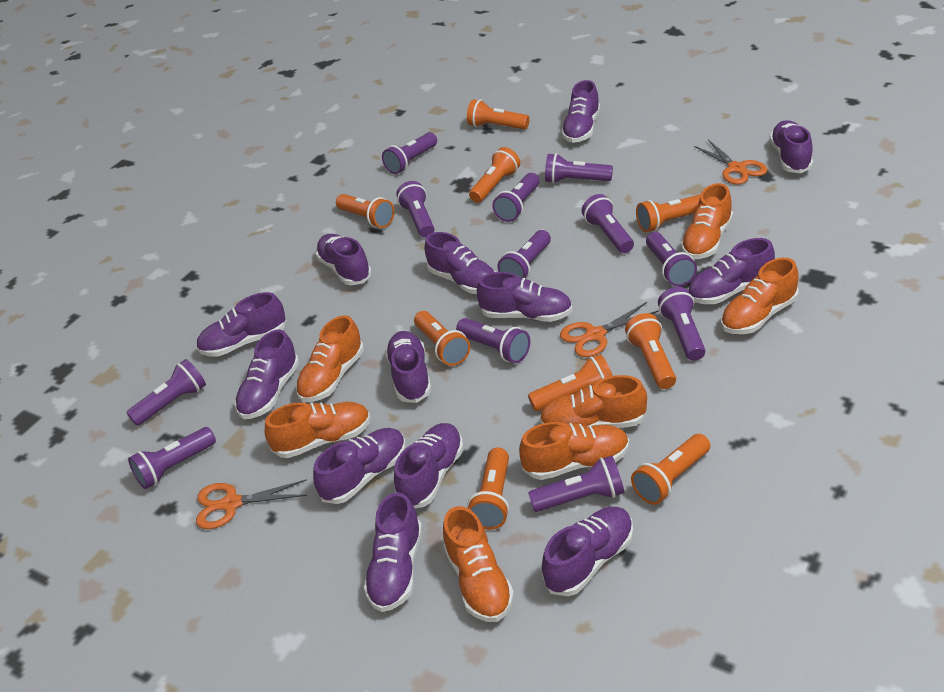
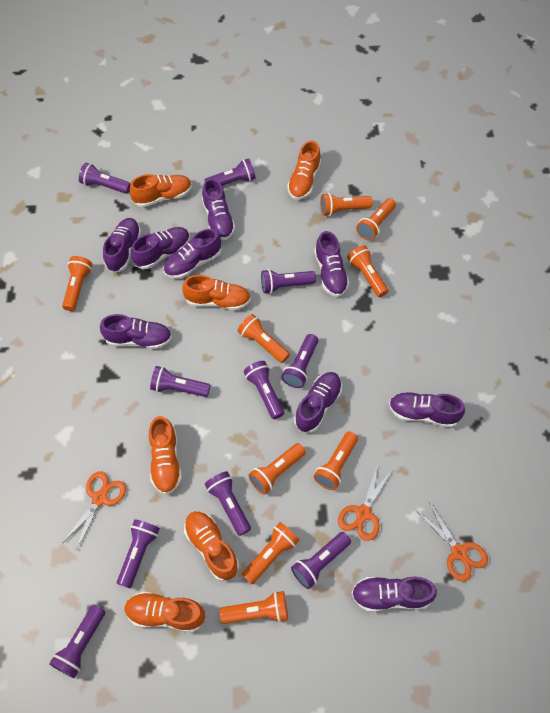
orange shoe: [265,402,371,458] [296,315,364,402] [443,506,514,622] [519,422,629,480] [539,375,647,428] [681,183,733,259] [721,258,799,334] = 7 -> [124,591,206,632] [129,174,192,207] [149,416,182,495] [182,275,251,310] [184,511,239,581] [287,141,321,200] = 6
purple flashlight: [126,359,206,426] [128,427,216,489] [382,132,437,174] [396,181,434,238] [456,318,530,363] [492,173,540,222] [497,230,551,279] [528,456,624,512] [545,153,613,184] [582,194,634,253] [646,232,697,286] [658,287,705,361] = 12 -> [49,605,105,678] [79,163,131,194] [117,519,160,588] [150,366,210,397] [204,158,256,186] [205,471,251,536] [244,361,284,419] [261,269,316,294] [281,334,318,388] [291,532,351,589] = 10
purple shoe: [196,292,287,357] [235,330,299,419] [313,428,406,504] [315,234,372,285] [364,492,422,612] [385,331,432,403] [394,423,464,508] [424,232,496,294] [477,272,573,322] [542,507,633,596] [561,80,600,143] [688,238,775,304] [769,120,813,173] = 13 -> [100,314,172,349] [103,218,141,273] [131,227,190,269] [163,229,221,279] [202,178,235,240] [294,372,342,433] [314,231,349,297] [351,577,437,612] [389,392,465,428] = 9

